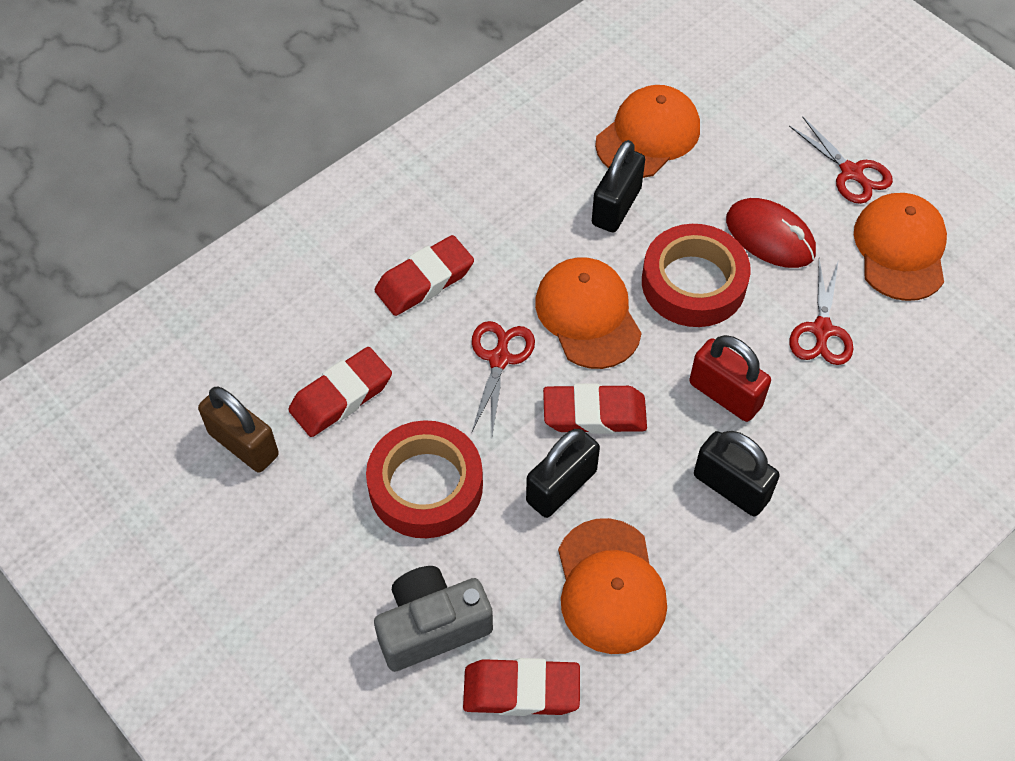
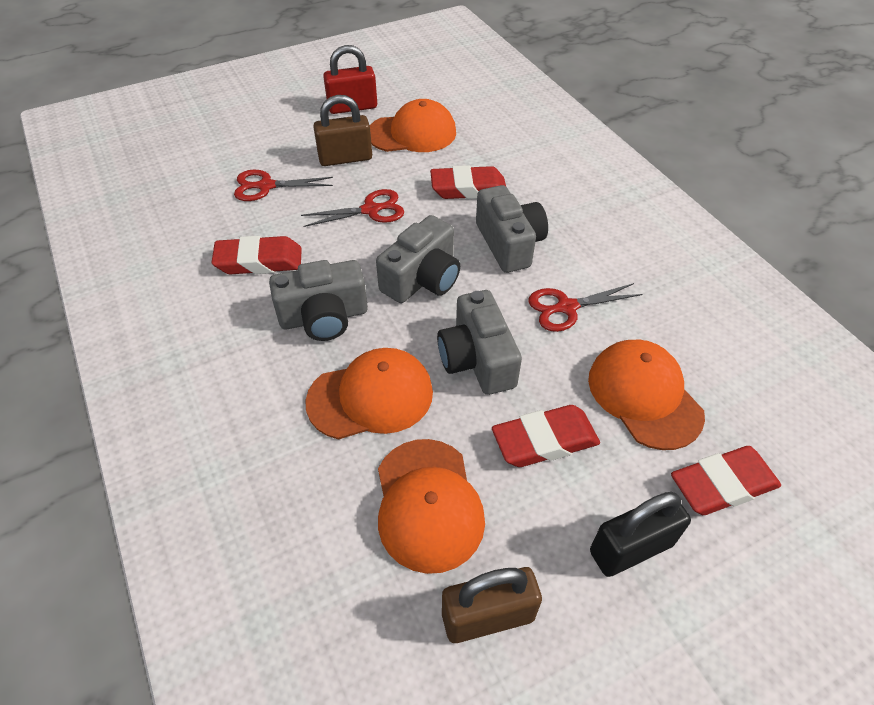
black padlock: [526,429,600,518] [592,140,645,232] [694,431,780,516] = 3 -> [590,492,691,577] = 1
brown padlock: [198,387,279,473] = 1 -> [313,95,372,166] [442,567,542,643] = 2
grey camera: [374,566,493,672] = 1 -> [269,260,368,341] [376,215,460,303] [437,290,522,395] [476,185,548,273] = 4
red mouse: [726,198,816,268] = 1 -> none = 0
red tape: [366,420,483,538] [642,224,751,327] = 2 -> none = 0

